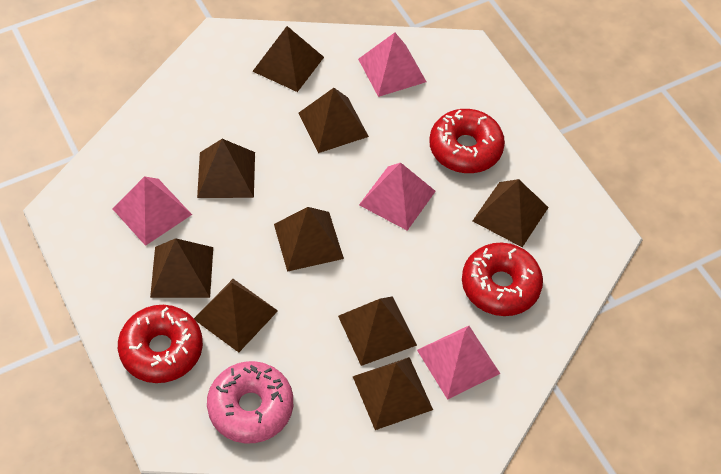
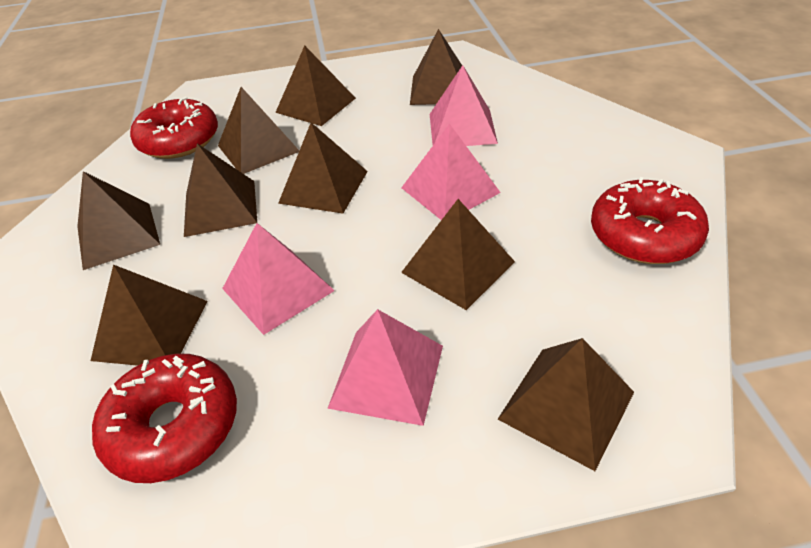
pink donut: [207,361,293,443] = 1 -> none = 0

